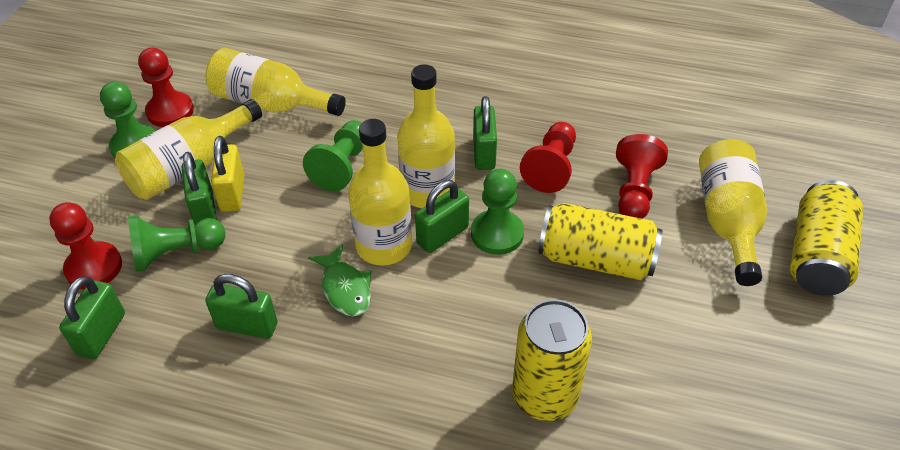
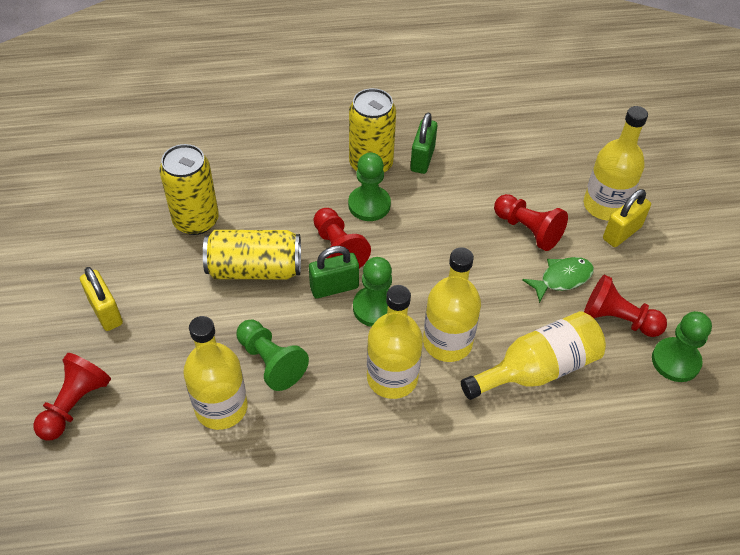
green padlock: [59,276,125,359] [182,152,217,225] [205,274,278,339] [415,180,469,253] [473,96,497,170] = 5 -> [309,246,359,298] [410,113,437,174] = 2
yellow padlock: [211,136,245,212] = 1 -> [80,267,123,331] [603,189,651,247] = 2

